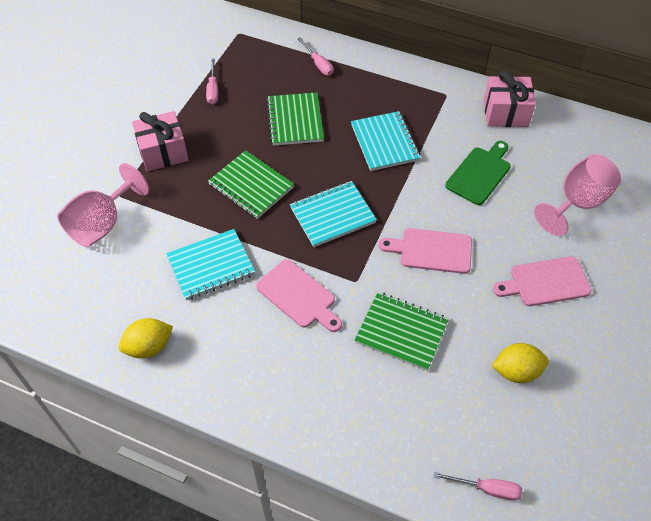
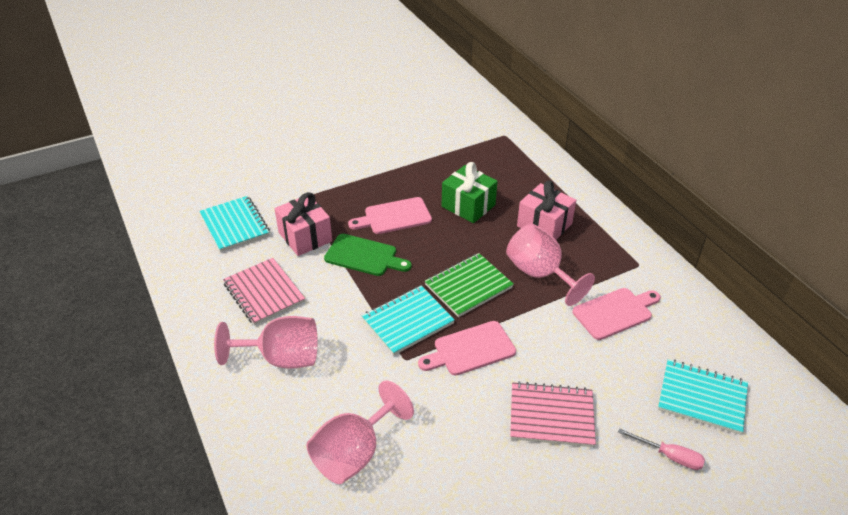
green gift: none = 0 -> [442,162,498,223] = 1
green notebook: [208,150,294,219] [266,92,324,146] [355,292,449,371] = 3 -> [425,253,514,317] = 1
pink goblet: [57,163,149,247] [534,154,621,236] = 2 -> [214,316,318,369] [306,380,414,484] [506,224,595,306] = 3
pink notebook: none = 0 -> [223,258,305,325] [510,381,596,447] = 2
pink screwdriver: [206,58,218,104] [297,37,333,75] [434,472,522,501] = 3 -> [618,428,705,470] = 1
yellow lemon: [119,318,173,358] [492,343,549,383] = 2 -> none = 0

